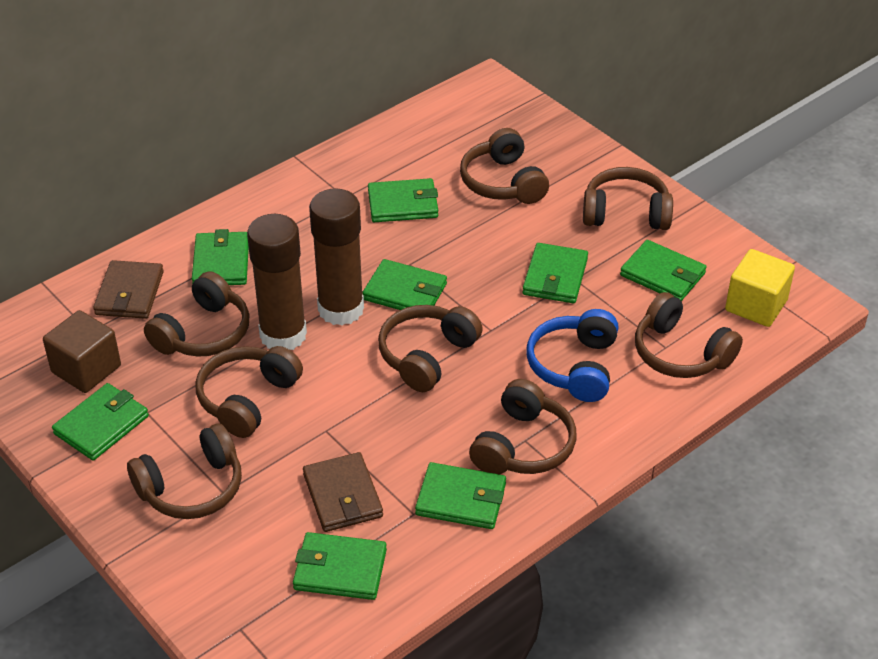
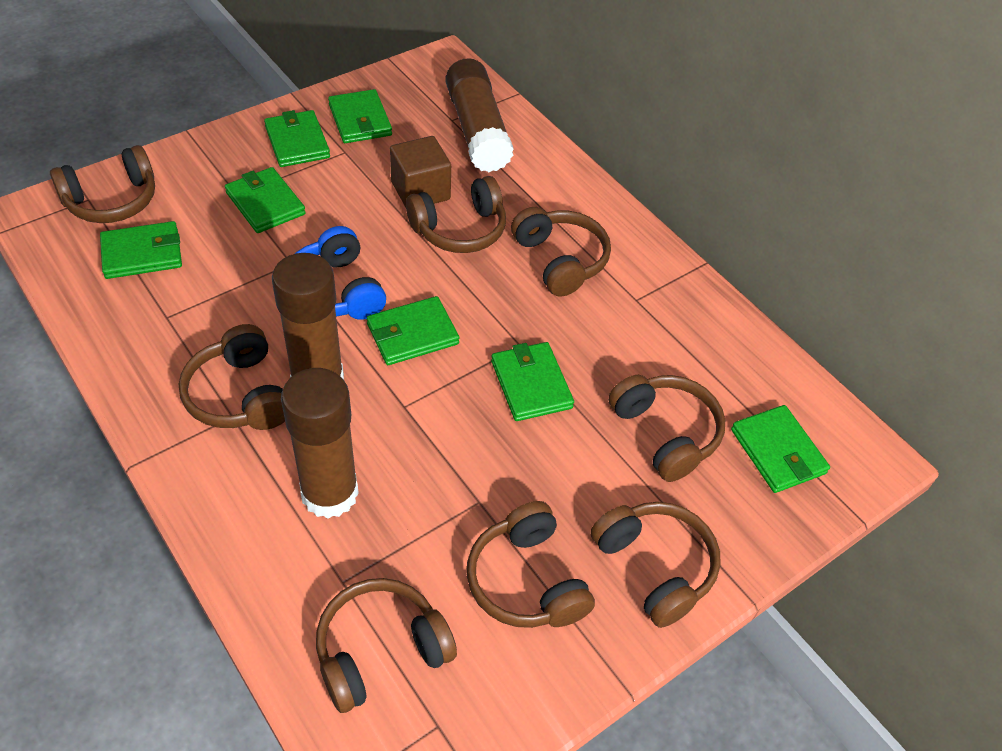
brown glue stick: [247,214,307,350] [309,189,364,326] = 2 -> [272,253,344,380] [281,368,359,519] [445,58,514,172] = 3
brown wallet: [93,260,164,319] [303,452,383,532] = 2 -> none = 0
green wallet: [52,383,149,461] [192,229,249,285] [293,532,387,600] [362,259,447,310] [368,178,438,222] [415,462,506,529] [523,243,588,303] [620,240,706,301] = 8 -> [100,221,182,279] [225,167,306,233] [264,110,330,167] [328,89,392,143] [367,296,459,365] [491,342,574,421] [731,405,830,493] = 7
yellow cube: [725,249,795,327] = 1 -> none = 0

